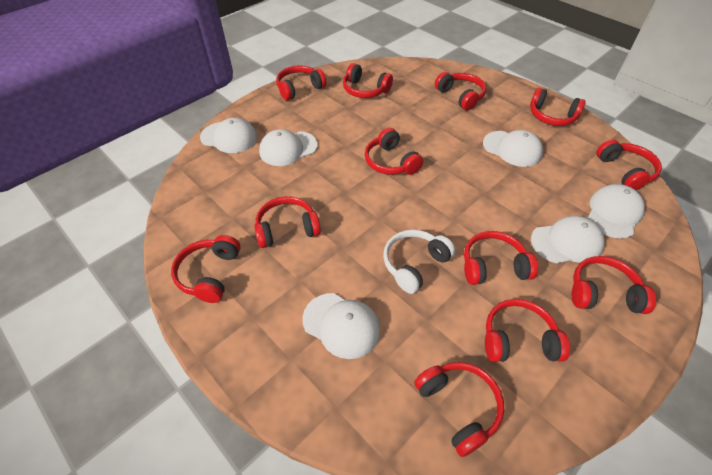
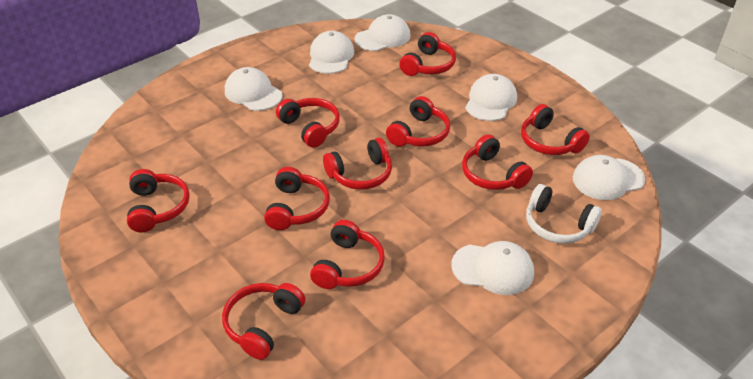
red headphones: [171,235,241,303] [254,196,321,248] [276,65,327,101] [343,63,393,98] [365,128,423,175] [414,362,504,457] [435,72,486,110] [464,231,538,285] [485,299,570,362] [530,88,586,126] [572,256,656,314] [596,140,662,190] = 12 -> [127,169,190,232] [222,283,305,360] [264,167,330,230] [276,98,340,148] [310,220,385,289] [323,138,392,190] [386,96,450,147] [399,32,456,76] [462,134,533,190] [521,104,590,155] = 10

